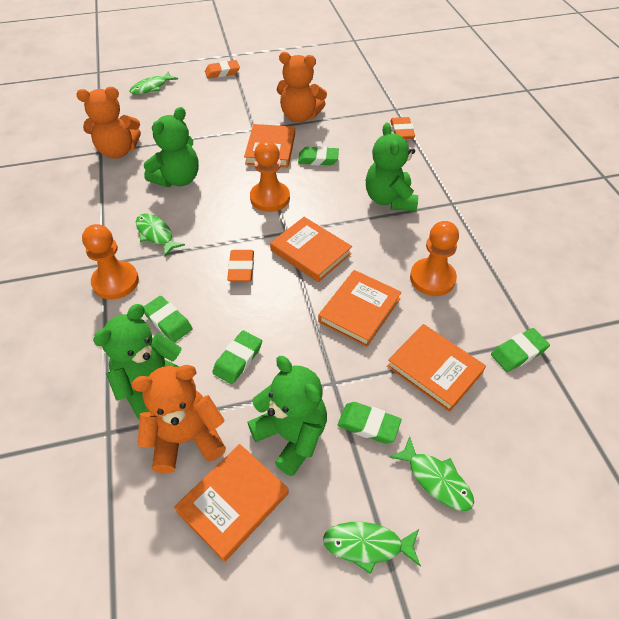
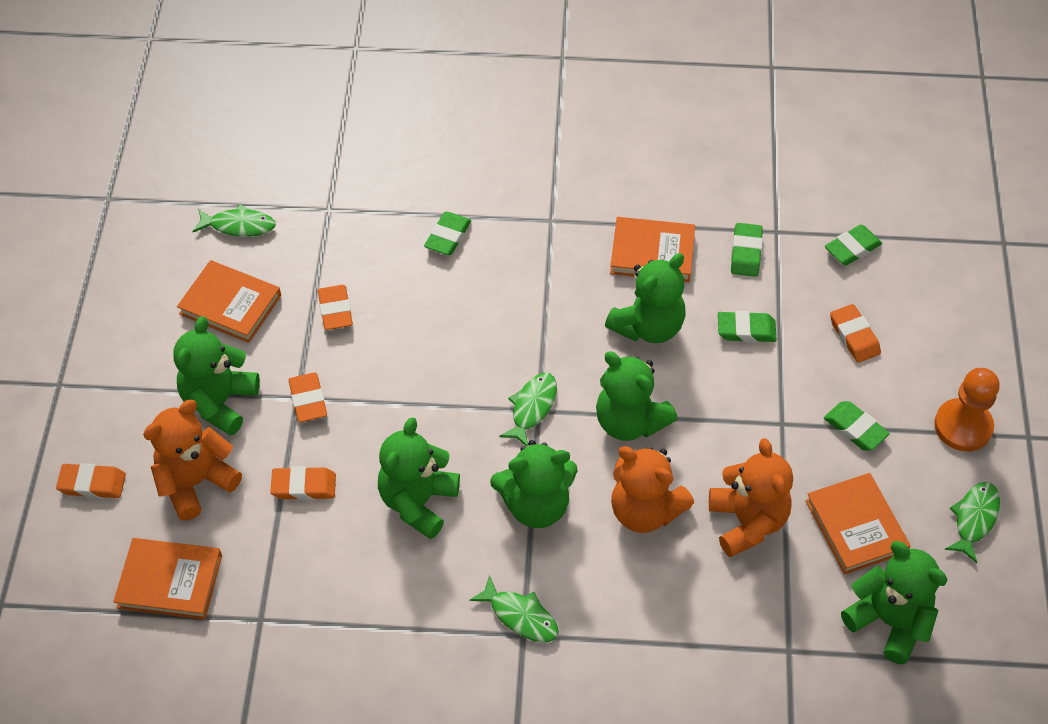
green teddy bear: [93,304,182,419] [144,107,199,187] [248,356,327,476] [366,123,418,211] = 4 -> [173,316,260,436] [378,417,460,539] [490,440,578,528] [596,351,677,441] [605,253,685,343] [841,541,948,664] = 6
orange book: [174,444,289,562] [244,124,295,167] [270,217,352,282] [318,270,402,347] [387,324,486,412] = 5 -> [113,538,222,620] [177,260,281,343] [610,217,695,282] [805,473,910,575] = 4
orange eraser: [205,60,240,79] [227,250,254,281] [390,117,415,139] = 3 -> [56,463,126,498] [270,466,336,500] [288,372,327,422] [318,285,353,330] [830,304,881,363] = 5
orange pawn: [82,224,139,300] [250,141,290,212] [410,221,459,296] = 3 -> [934,368,1000,451] = 1

